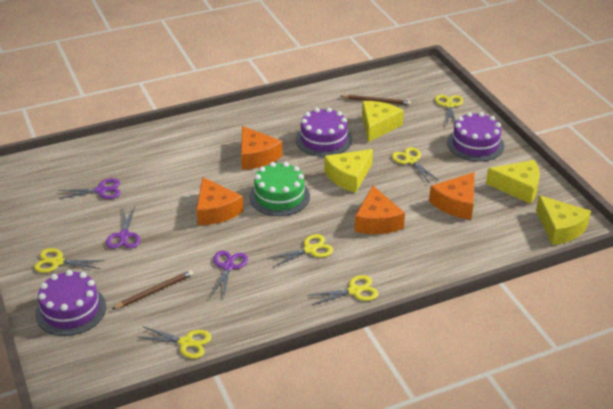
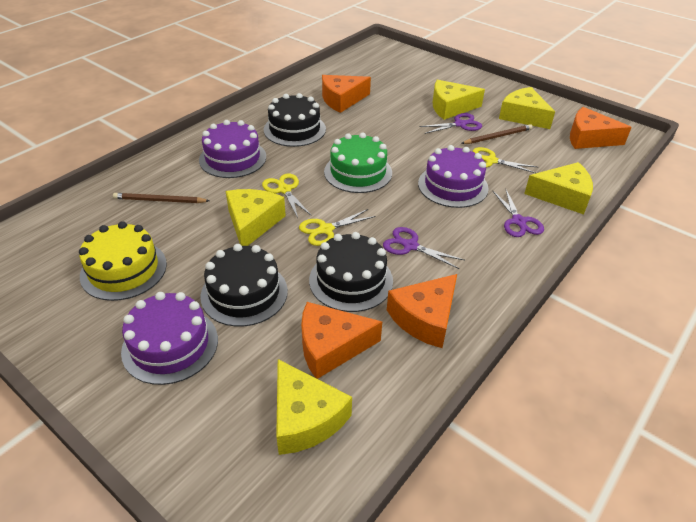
black cake: none = 0 -> [200,244,288,327] [264,93,326,147] [309,232,393,312] = 3
yellow cake: none = 0 -> [79,221,167,301] = 1
yellow cheese: [324,149,373,193] [362,101,404,142] [486,160,540,204] [536,195,591,245] = 4 -> [226,189,286,246] [276,359,352,455] [433,80,485,120] [499,87,555,129] [524,162,593,215] = 5
yellow scissors: [34,248,104,273] [138,326,212,359] [267,234,333,268] [307,275,379,305] [392,147,438,182] [435,95,463,125] = 6 -> [262,174,312,218] [299,209,376,246] [473,147,537,173] = 3

